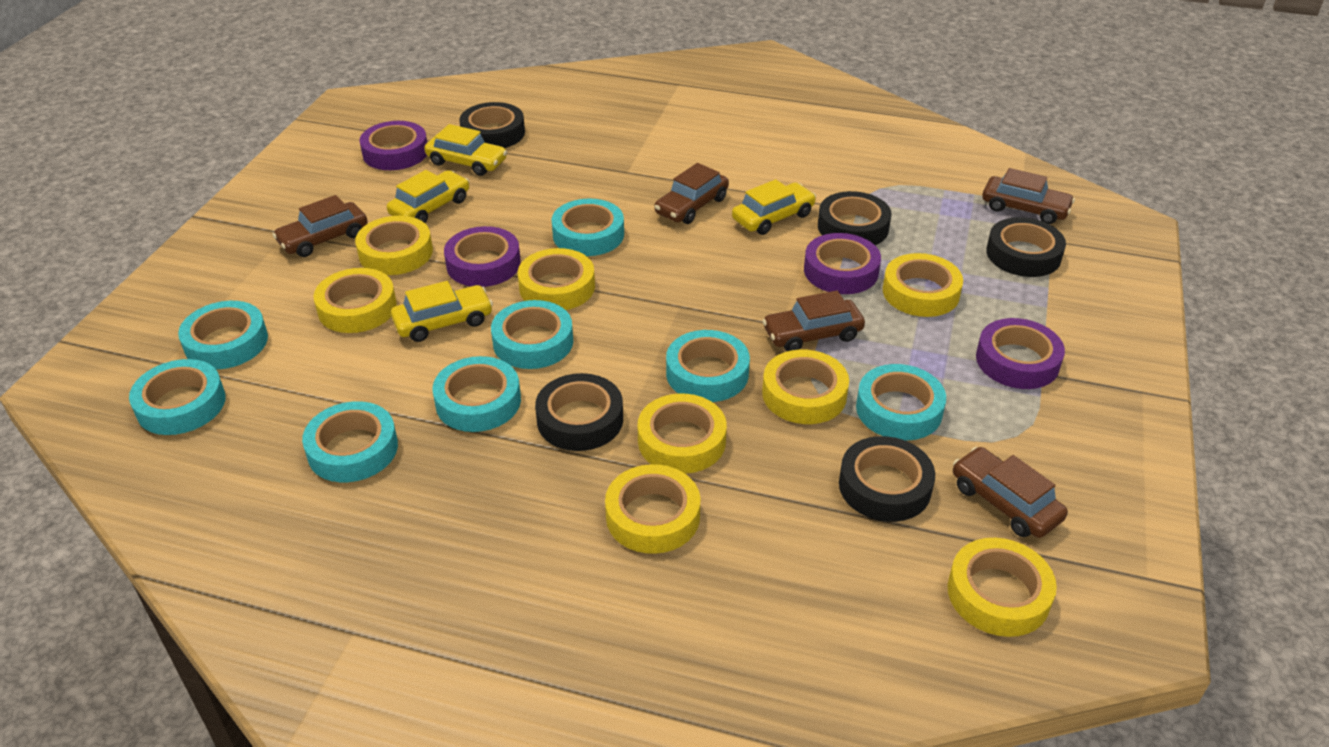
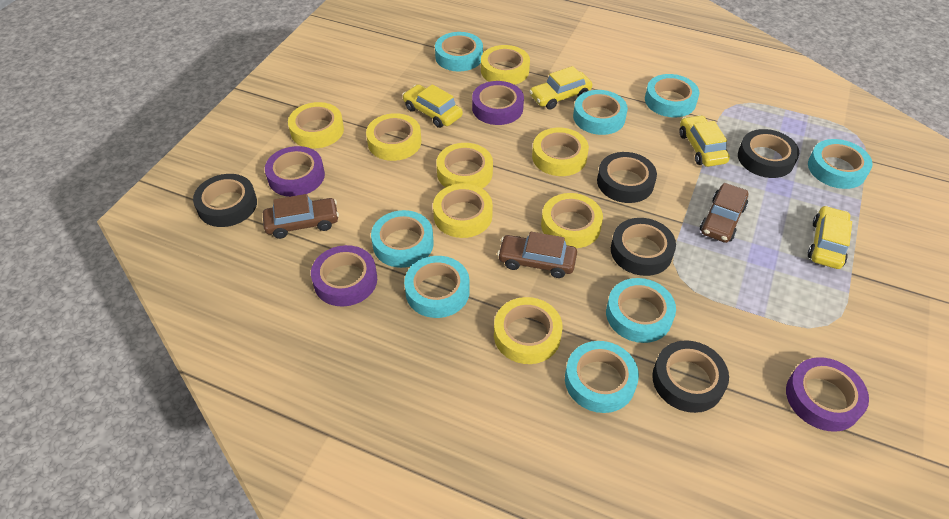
brown car: [273,195,367,257] [654,163,729,224] [762,291,865,351] [953,447,1068,538] [982,168,1075,224] = 5 -> [263,194,339,239] [497,232,577,278] [700,183,748,243] = 3

